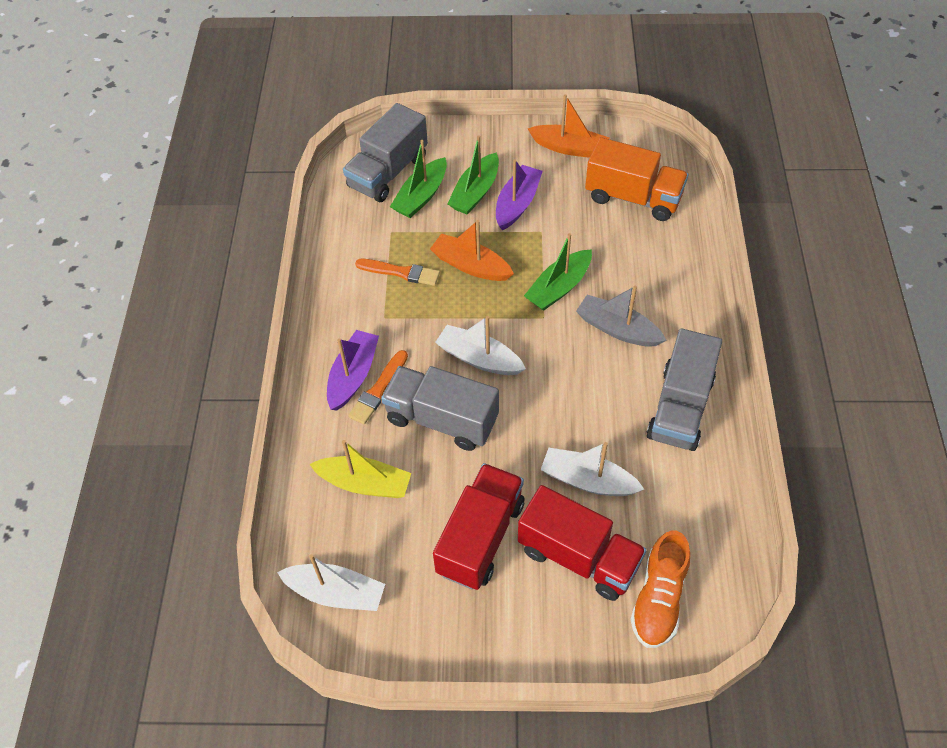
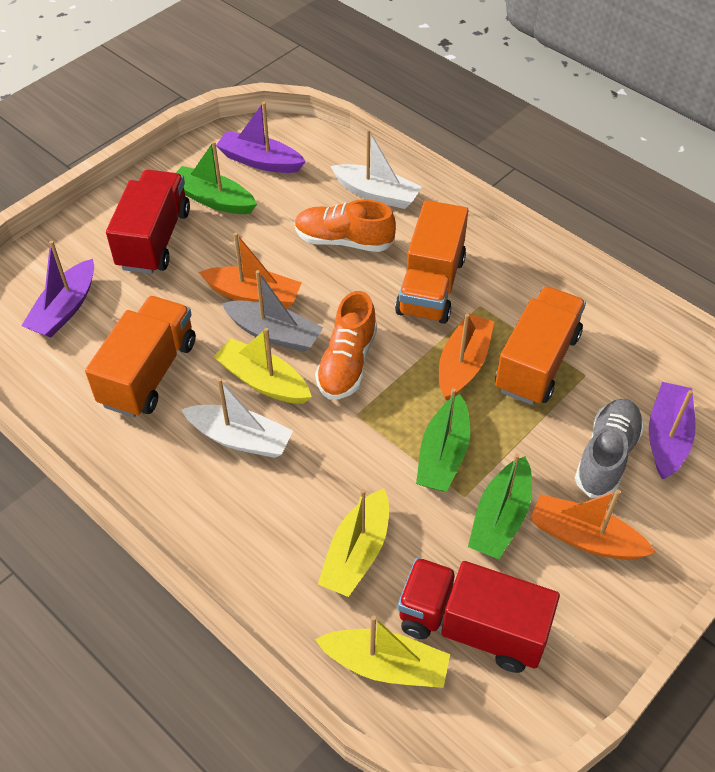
grey shoe: none = 0 -> [575,399,644,498] = 1
grey truck: [343,103,428,202] [381,366,499,451] [646,328,722,451] = 3 -> none = 0
orange boat: [430,220,514,281] [528,94,610,158] = 2 -> [199,232,302,309] [439,313,494,400] [530,490,656,560] = 3
orange brush: [348,350,408,425] [355,259,440,286] = 2 -> none = 0
orange shoe: [631,530,690,648] = 1 -> [295,199,396,252] [315,291,377,400] = 2
orange truck: [585,137,688,221] = 1 -> [85,296,196,417] [395,200,468,324] [495,286,586,405] = 3
purple boat: [327,330,379,411] [496,159,543,231] = 2 -> [21,241,94,338] [216,102,306,173] [649,382,696,479] = 3
white boat: [277,554,385,611] [435,316,526,375] [540,442,644,496] = 3 -> [181,378,293,458] [330,129,422,209] = 2
yellow boat: [310,440,411,498] = 1 -> [213,328,312,404] [315,615,450,688] [318,488,389,597] = 3

